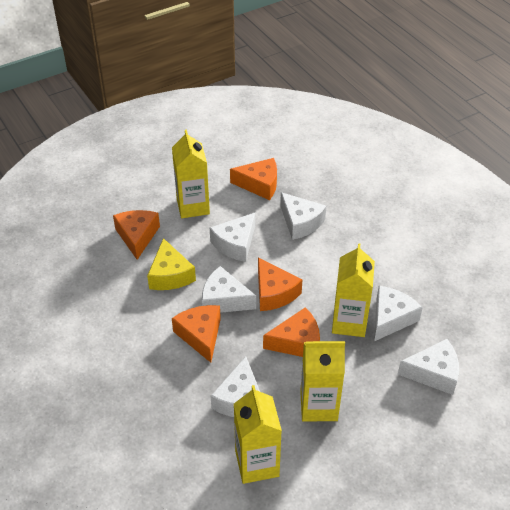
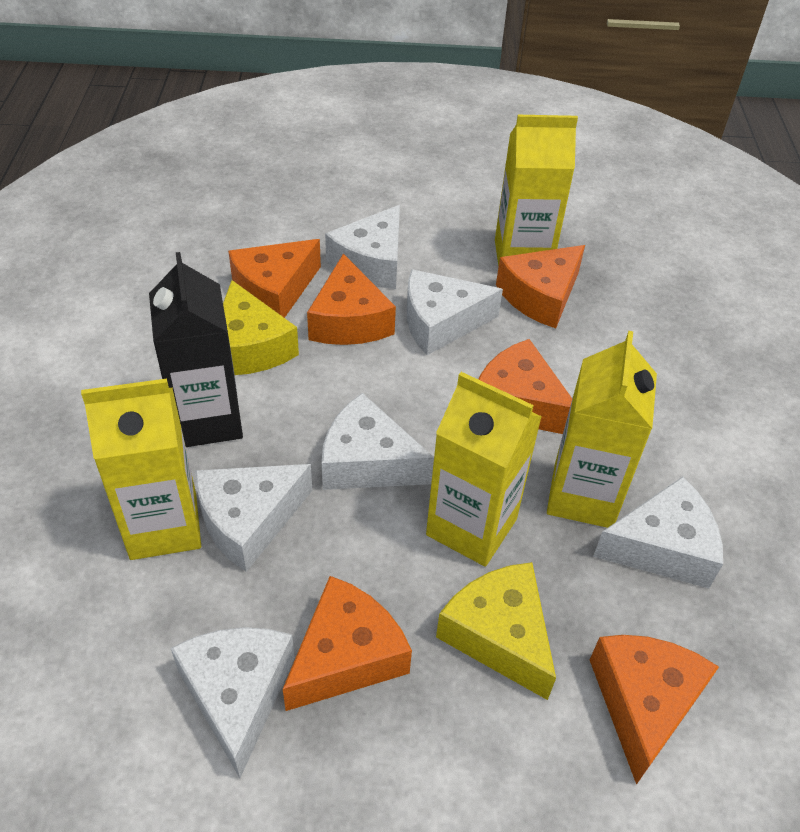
black carton: none = 0 -> [149,252,243,447] = 1
orange cheese: [113,210,160,260] [172,305,221,363] [230,158,277,200] [258,258,303,311] [263,307,320,357] = 5 -> [228,239,321,318] [283,576,412,711] [307,253,396,345] [478,339,572,434] [496,245,585,328] [590,635,719,785] = 6
yellow cheese: [147,238,196,290] = 1 -> [223,280,299,375] [436,562,556,700] = 2

